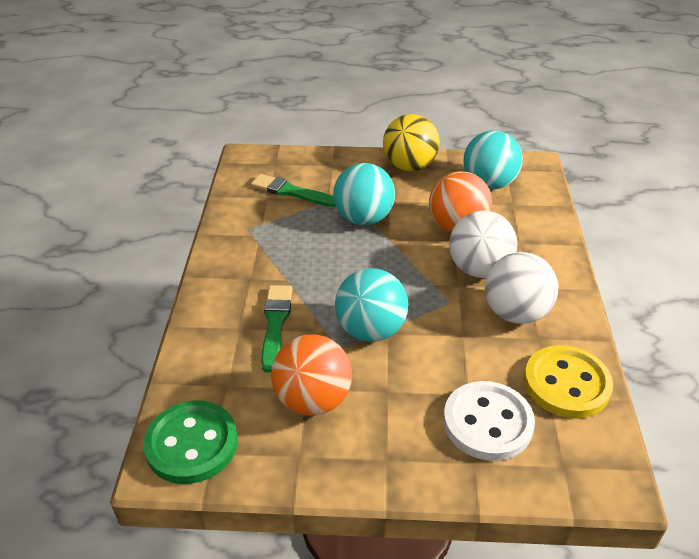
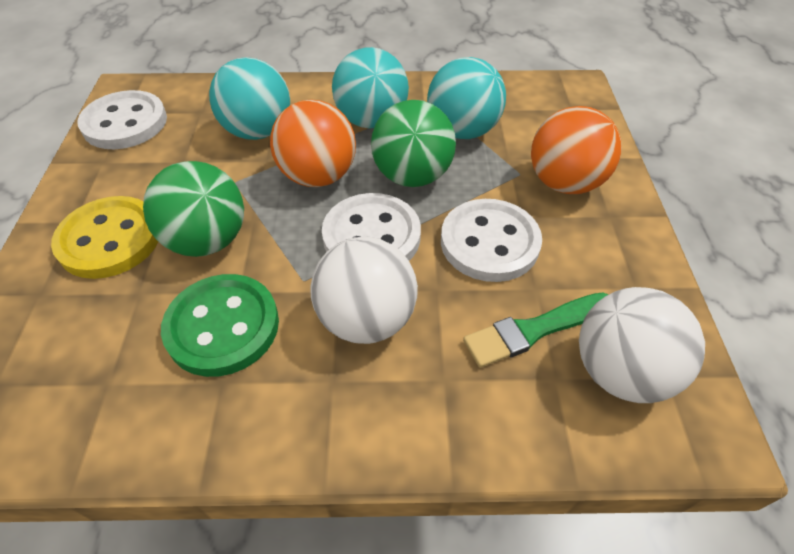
green ball: none = 0 -> [143,161,244,257] [371,100,456,187] = 2
green brush: [251,174,336,207] [261,285,292,373] = 2 -> [463,292,608,368] = 1
white button: [443,381,535,461] = 1 -> [77,90,167,149] [322,193,421,261] [441,199,542,282] = 3
yellow ball: [383,114,440,171] = 1 -> none = 0

